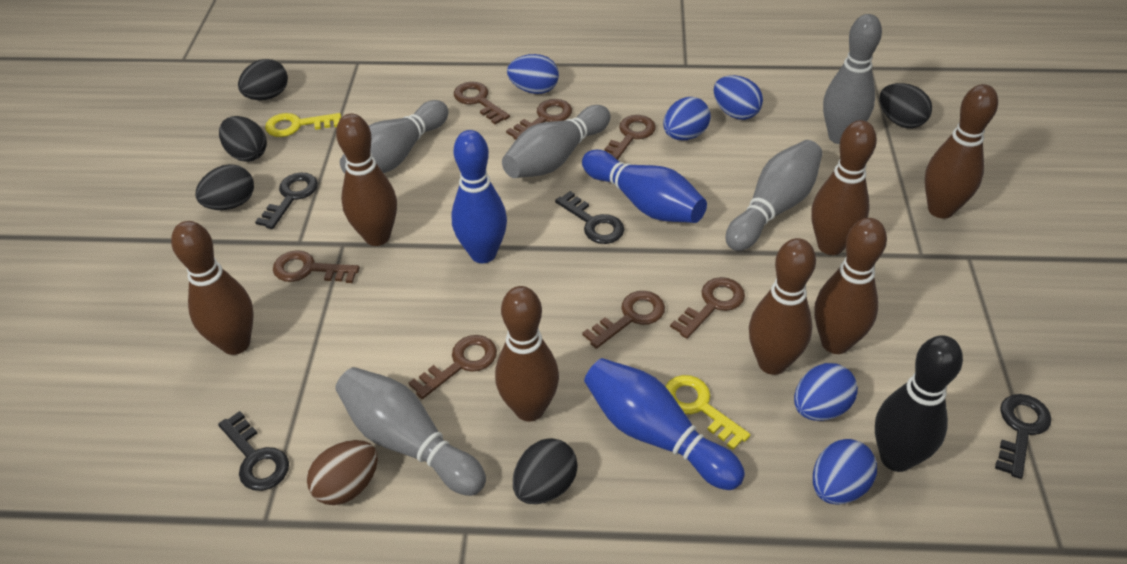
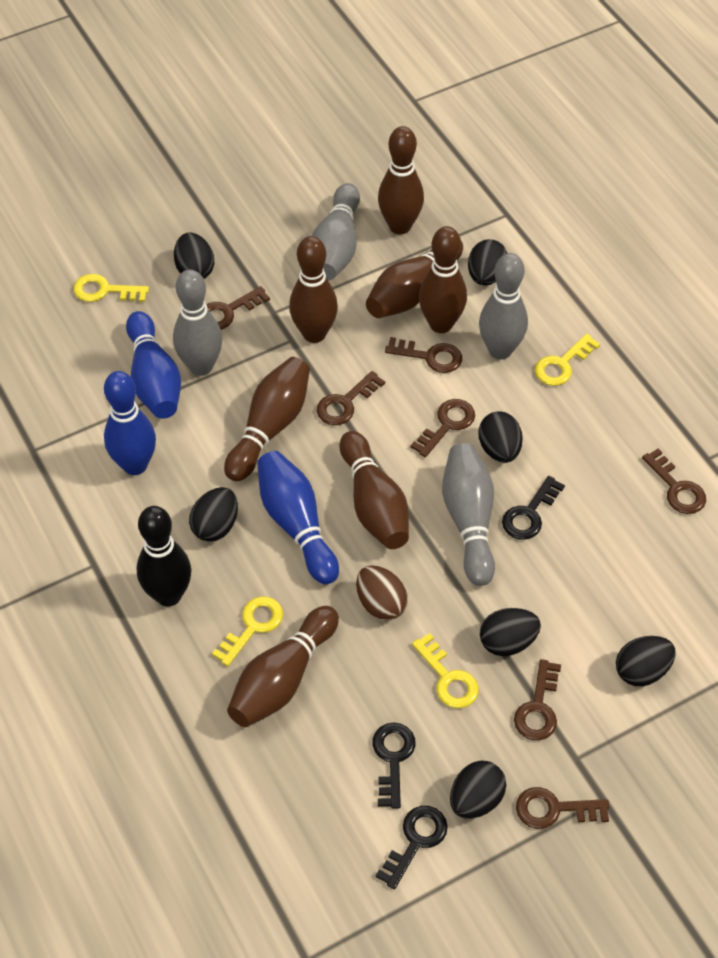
black egg: [195,164,254,210] [219,116,267,162] [238,59,288,100] [513,438,578,504] [879,83,932,128] = 5 -> [174,232,214,279] [189,487,238,542] [450,760,506,819] [468,239,507,286] [479,412,523,463] [480,608,541,656] [616,636,675,686] = 7
black key: [218,411,289,491] [255,172,318,229] [555,191,625,244] [995,394,1051,479] = 4 -> [372,723,416,809] [376,806,448,889] [502,476,565,540] = 3
blue egg: [507,54,559,94] [663,97,711,140] [714,75,763,120] [794,363,858,421] [813,439,877,505] = 5 -> none = 0
grey bowling pin: [335,367,486,496] [340,100,449,174] [502,105,611,178] [726,140,823,251] [823,14,882,144] = 5 -> [173,269,222,376] [312,183,360,281] [442,443,495,586] [479,253,528,360] = 4
yellow key: [265,113,341,137] [665,375,751,450] = 2 -> [73,274,149,302] [212,596,283,666] [412,633,479,708] [535,334,600,386] = 4

